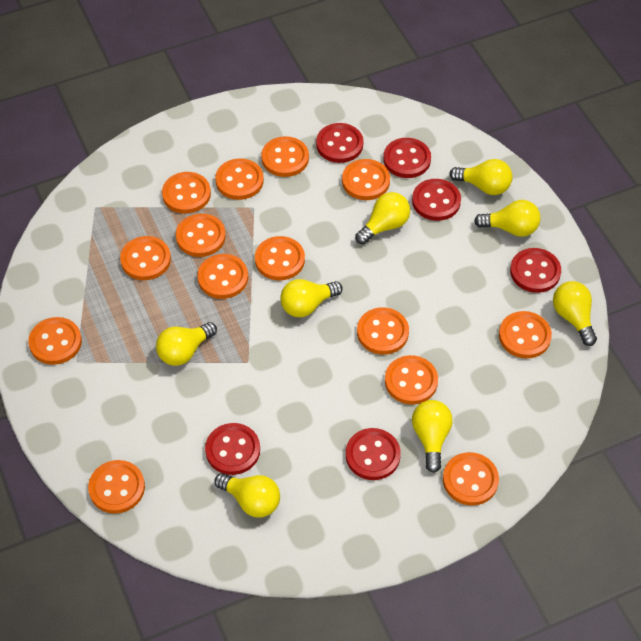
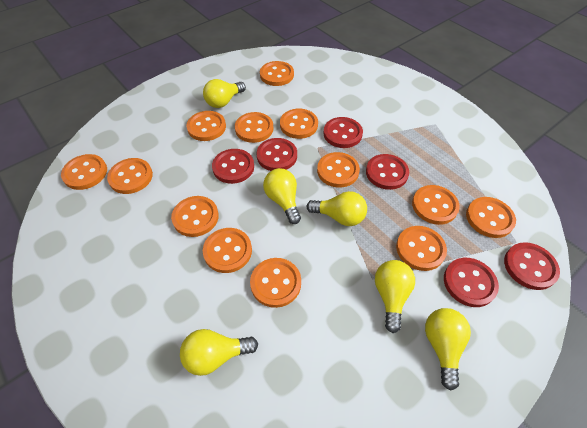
orange button: [28,317,82,365] [88,460,145,514] [120,236,171,280] [162,172,211,214] [176,213,226,257] [197,254,248,299] [215,158,264,200] [255,236,305,280] [261,136,309,177] [342,159,390,200] [357,307,409,355] [385,355,438,405] [443,452,499,506] [499,311,552,358] = 14 -> [61,154,107,190] [107,158,153,194] [171,196,219,237] [186,111,226,141] [203,228,252,273] [235,112,274,143] [250,258,301,308] [260,61,294,86] [280,109,318,139] [317,152,360,188] [396,226,447,271] [412,185,460,225] [466,197,516,238] = 13
yellow light bulb: [156,322,217,366] [215,473,280,518] [280,279,343,317] [355,192,410,245] [412,400,453,473] [449,159,513,195] [474,200,540,237] [553,281,597,346] = 8 -> [180,329,258,376] [203,79,246,108] [263,168,301,224] [306,191,367,226] [375,260,415,333] [425,308,471,391] = 6

